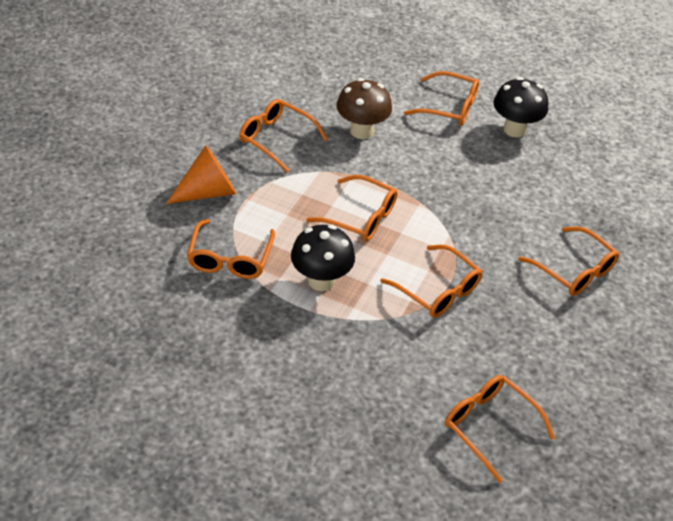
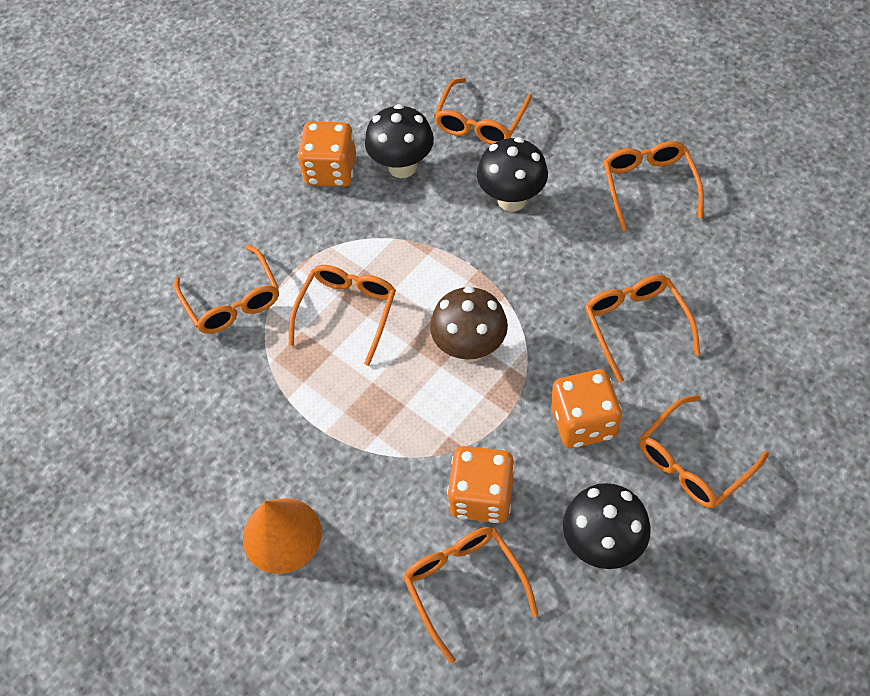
black mushroom: [291,225,355,291] [494,77,548,138] = 2 -> [365,104,434,178] [477,137,548,211] [563,483,651,569] = 3
orange dice: none = 0 -> [298,121,356,187] [447,446,515,523] [551,369,622,448] = 3

